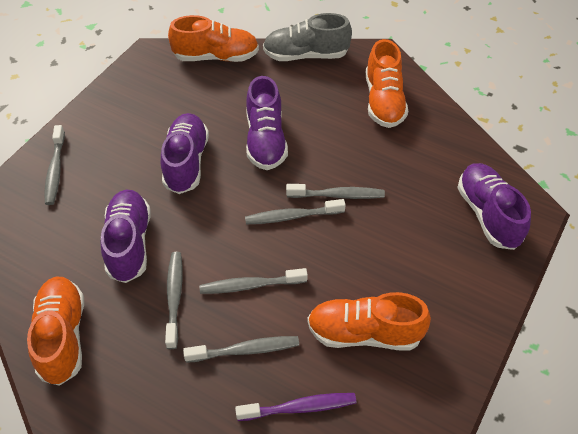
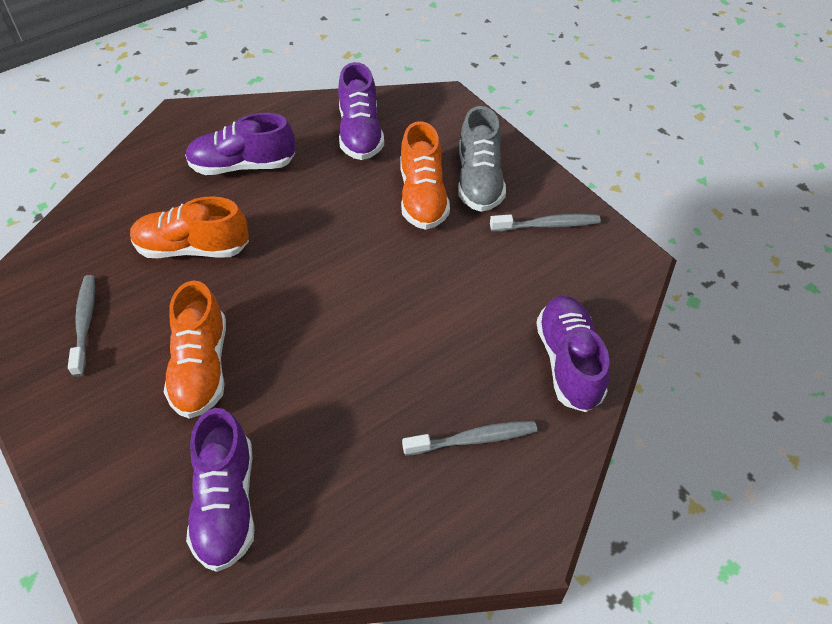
grey toothbrush: [45,125,65,205] [165,252,183,349] [183,336,299,363] [199,268,308,294] [245,199,346,224] [286,184,385,199] = 6 -> [68,275,95,377] [402,421,537,456] [490,214,601,232] = 3
orange shoe: [27,277,84,386] [168,15,259,62] [307,292,431,351] [366,39,408,128] = 4 -> [130,196,249,258] [164,280,226,419] [400,121,450,230] = 3
purple toothbrush: [235,393,357,421] = 1 -> none = 0

